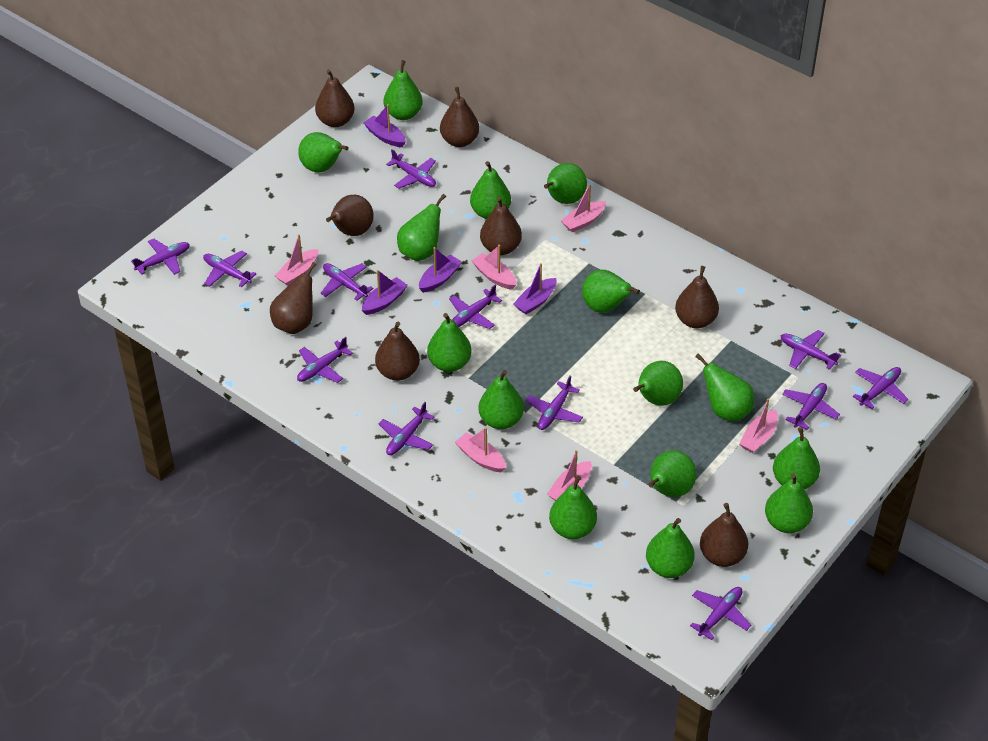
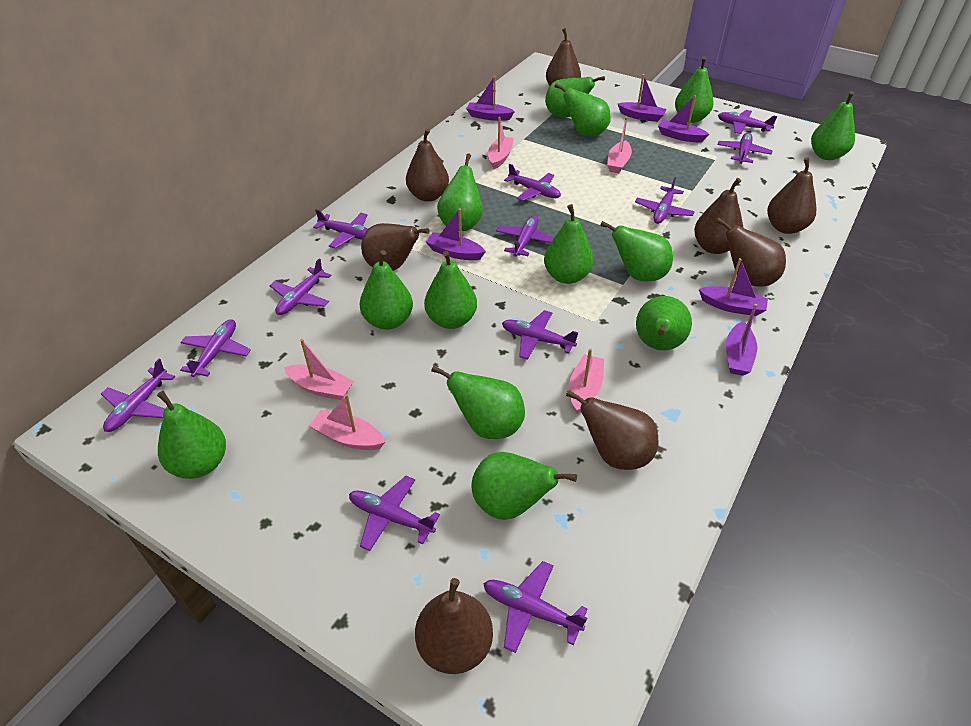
green pear: [298,132,349,173] [384,60,423,120] [397,194,446,261] [427,313,472,372] [470,161,511,219] [478,370,524,429] [544,163,587,204] [549,476,597,539] [582,270,640,313] [633,361,683,406] [646,518,695,578] [648,450,696,497] [695,353,754,421] [765,473,813,533] [773,427,820,489] = 15 -> [157,391,226,479] [360,250,413,330] [424,251,477,329] [431,365,525,439] [437,153,483,231] [471,452,577,520] [544,204,594,284] [545,76,605,118] [554,83,611,137] [600,221,673,282] [636,296,692,350] [675,56,714,123] [811,91,855,160] = 13
pink boat: [275,234,318,286] [455,427,506,472] [472,245,516,290] [547,450,592,501] [561,184,606,232] [739,399,778,453] = 6 -> [284,339,354,400] [309,394,385,450] [488,117,514,169] [569,348,604,414] [607,117,632,173] = 5
purple boat: [362,270,408,315] [364,104,406,147] [419,247,462,293] [513,263,556,315] = 4 -> [426,208,486,260] [466,76,515,121] [617,74,666,122] [658,95,709,142] [699,258,768,316] [726,304,757,376] = 6

